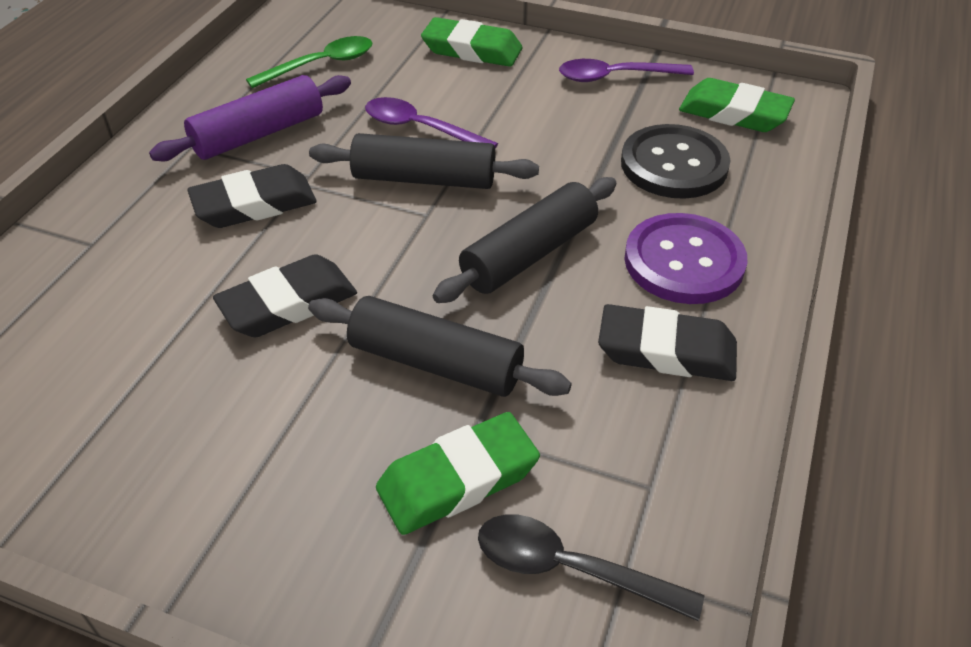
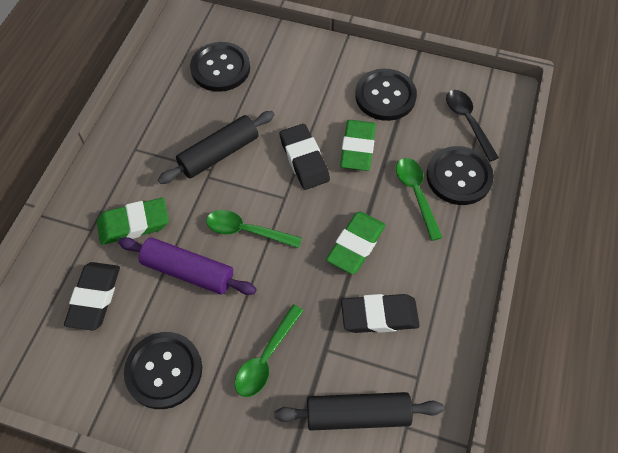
black button: [621,124,731,199] = 1 -> [124,332,202,409] [190,42,250,92] [355,69,417,121] [426,146,494,205] = 4
black rolling pin: [308,296,572,397] [309,133,539,189] [433,177,616,303] = 3 -> [158,111,275,184] [274,392,444,430] = 2
green spoon: [246,36,372,88] = 1 -> [206,210,302,248] [235,304,304,397] [396,158,442,241] = 3
purple button: [624,213,747,304] = 1 -> none = 0
purple spoon: [365,97,498,148] [559,59,694,82] = 2 -> none = 0

